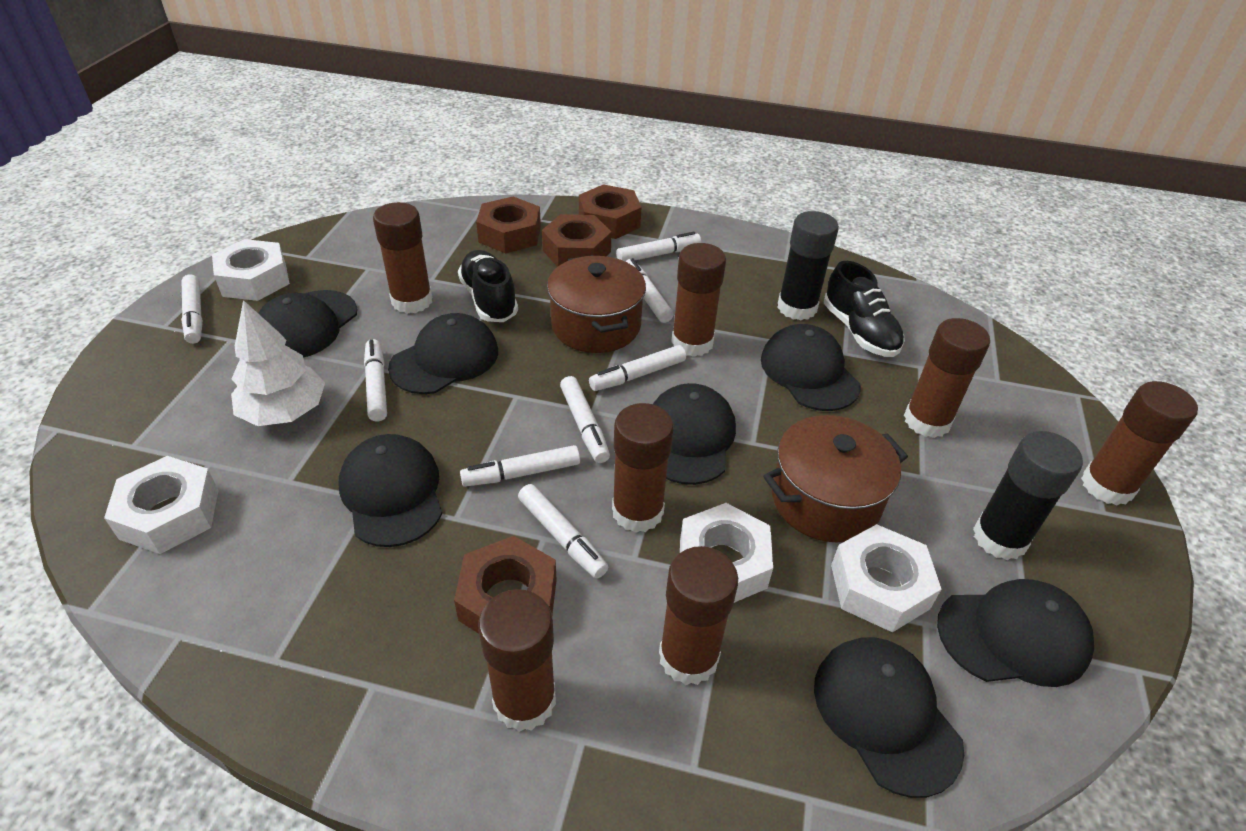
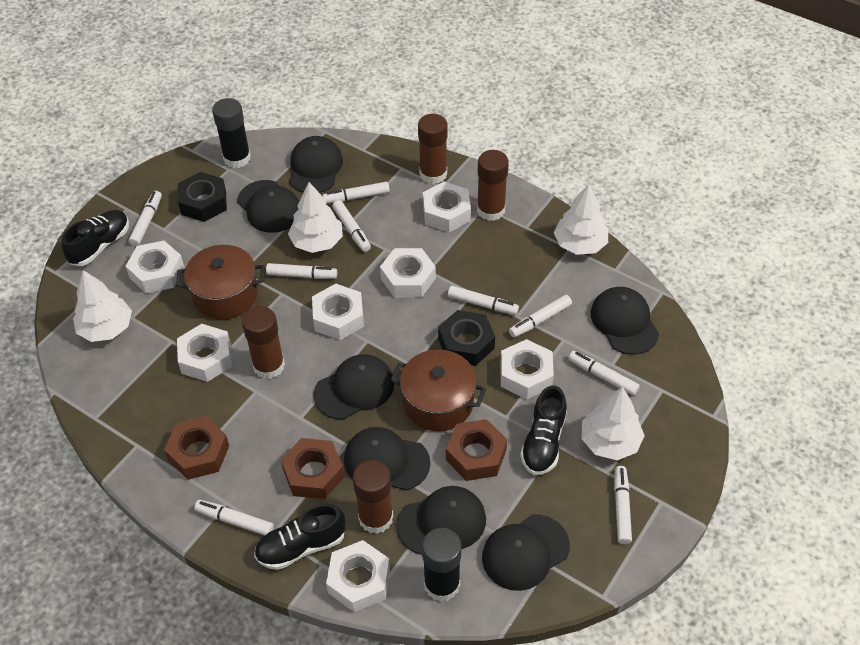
black nut: none = 0 -> [178,172,227,222] [438,310,495,366] = 2
black shoe: [458,250,518,322] [824,261,905,357] = 2 -> [62,210,129,266] [254,504,346,570] [520,386,567,475] = 3
brown glue stick: [373,202,432,314] [478,589,556,732] [612,403,674,533] [659,546,738,685] [671,243,726,357] [904,318,990,438] [1081,381,1198,506] = 7 -> [242,306,285,379] [353,460,393,534] [418,114,448,184] [477,150,509,221] = 4
brown nut: [454,536,557,634] [476,197,541,253] [542,214,612,267] [579,184,642,239] = 4 -> [164,417,229,480] [281,438,344,499] [446,419,507,481] = 3
white marker: [181,274,203,344] [364,339,387,422] [460,445,580,487] [518,484,608,579] [560,376,610,463] [589,345,686,391] [616,232,701,261] [625,258,673,323] = 8 -> [129,191,162,246] [194,500,274,535] [266,263,337,279] [323,182,390,204] [332,200,371,252] [448,286,519,315] [509,295,572,338] [568,351,640,395] [614,466,632,544] = 9
white nut: [104,456,219,554] [212,239,290,301] [680,503,773,603] [831,524,941,632] = 4 -> [126,241,184,293] [177,324,232,382] [312,284,364,340] [326,540,390,612] [380,248,436,298] [423,181,471,232] [501,339,554,399] = 7
white tree: [231,300,325,426] = 1 -> [73,270,132,342] [288,182,343,253] [554,184,608,255] [581,387,645,460] = 4

